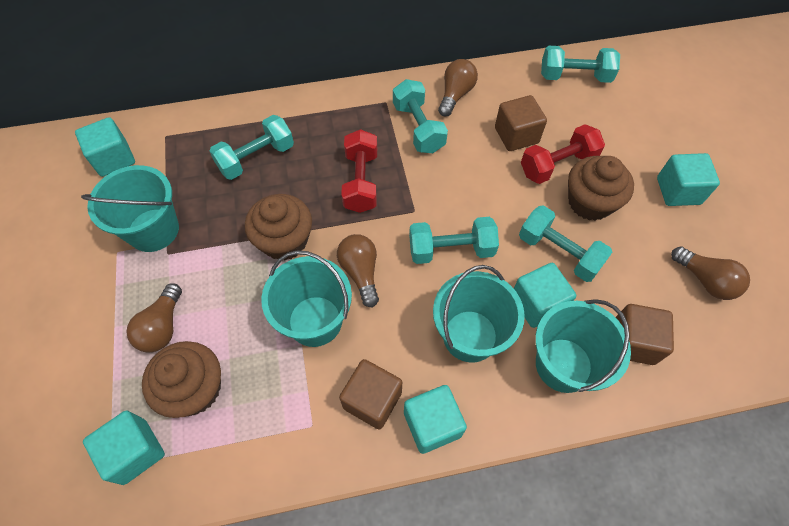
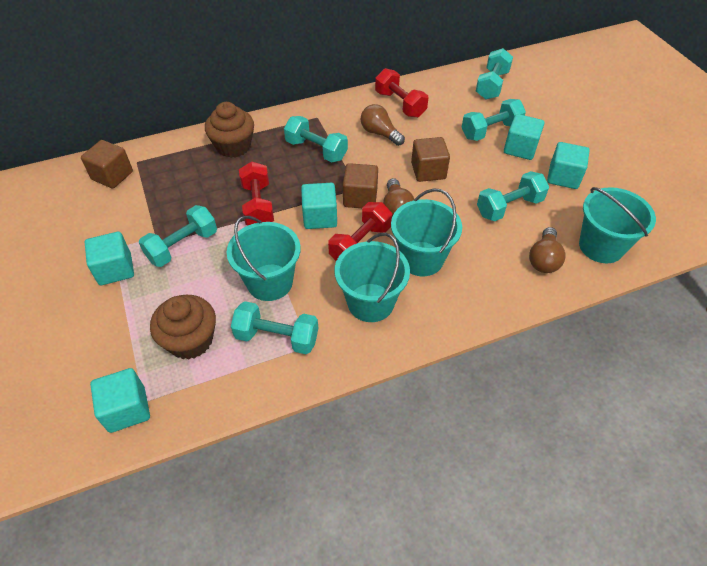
brown cupcake: [142,341,221,418] [245,194,312,261] [568,156,634,221] = 3 -> [150,295,216,359] [205,102,254,158] = 2
brown light bulb: [127,283,182,353] [337,234,379,307] [438,59,478,117] [671,246,750,300] = 4 -> [361,104,405,146] [383,178,414,216] [529,227,566,273] = 3
red dumbbell: [341,129,377,213] [521,124,605,184] = 2 -> [239,161,274,225] [328,202,392,261] [375,68,428,118] = 3
turquoise dumbbell: [210,115,294,180] [393,79,448,153] [409,217,499,264] [519,205,613,282] [541,46,620,83] = 5 -> [139,205,217,267] [231,301,318,354] [284,116,348,162] [462,99,526,141] [476,48,513,99] [477,171,549,221] = 6

